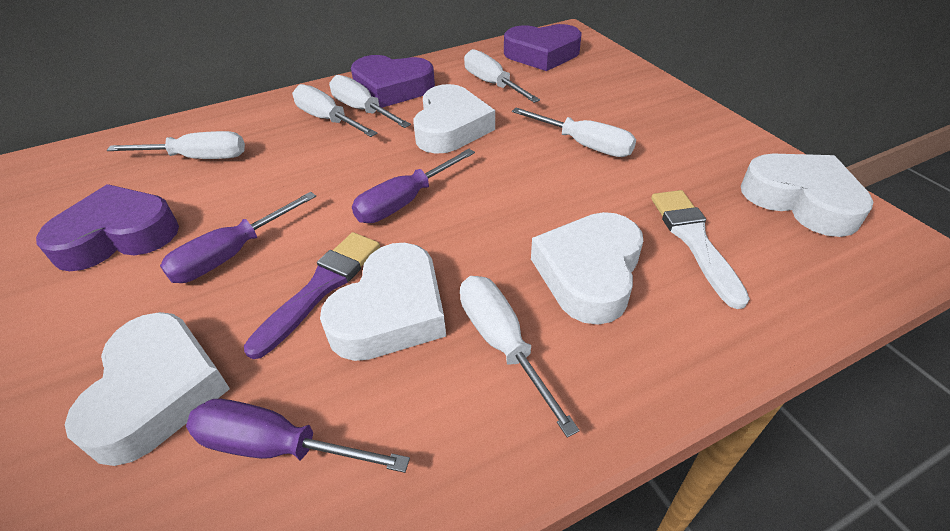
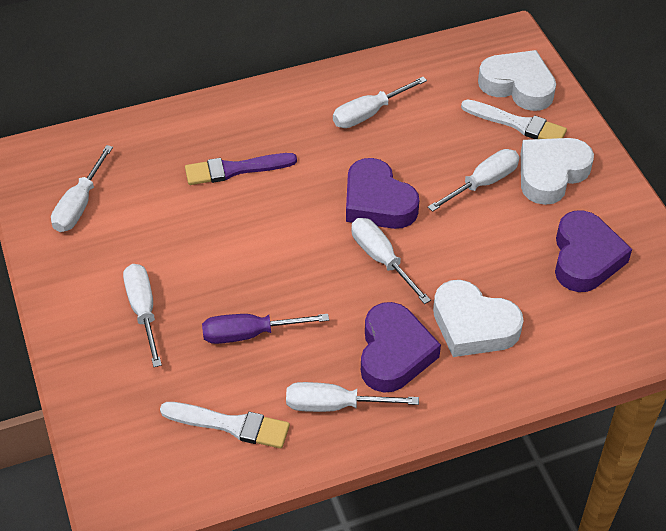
purple screwdriver: [160,192,316,283] [186,399,410,473] [352,149,475,223] = 3 -> [202,314,329,344] = 1
white brush: [651,190,750,309] = 1 -> [160,402,290,449] [461,99,567,139] = 2
white heart: [65,312,230,466] [320,243,446,361] [413,84,495,154] [531,212,643,325] [741,154,874,237] = 5 -> [433,280,523,357] [478,50,556,111] [521,138,594,205] = 3

